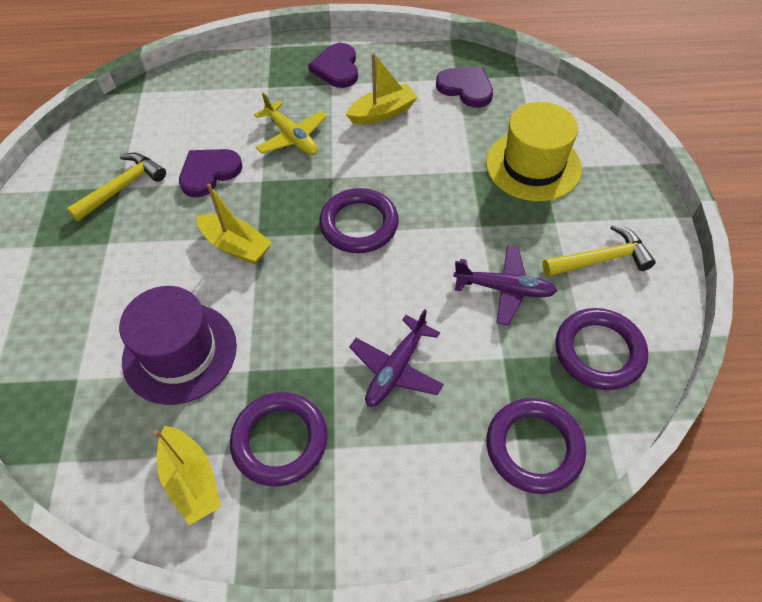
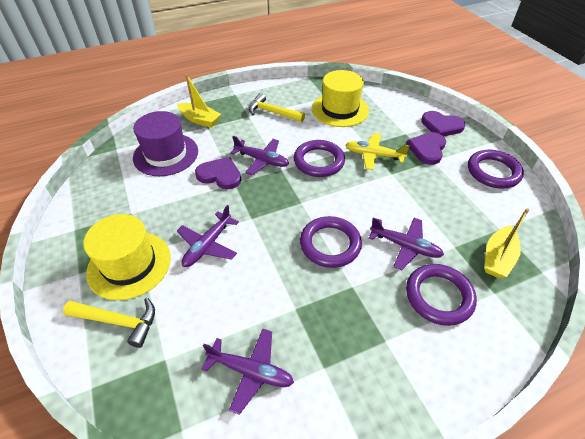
purple plane: [349,309,444,407] [453,246,557,325] = 2 -> [177,205,239,267] [202,329,294,415] [230,136,289,175] [369,217,444,270] = 4
yellow boat: [154,426,221,525] [197,184,272,264] [346,53,418,125] = 3 -> [177,74,221,128] [485,208,529,278] = 2
yellow hat: [486,102,582,201] = 1 -> [83,214,171,300] [312,70,369,127] = 2

